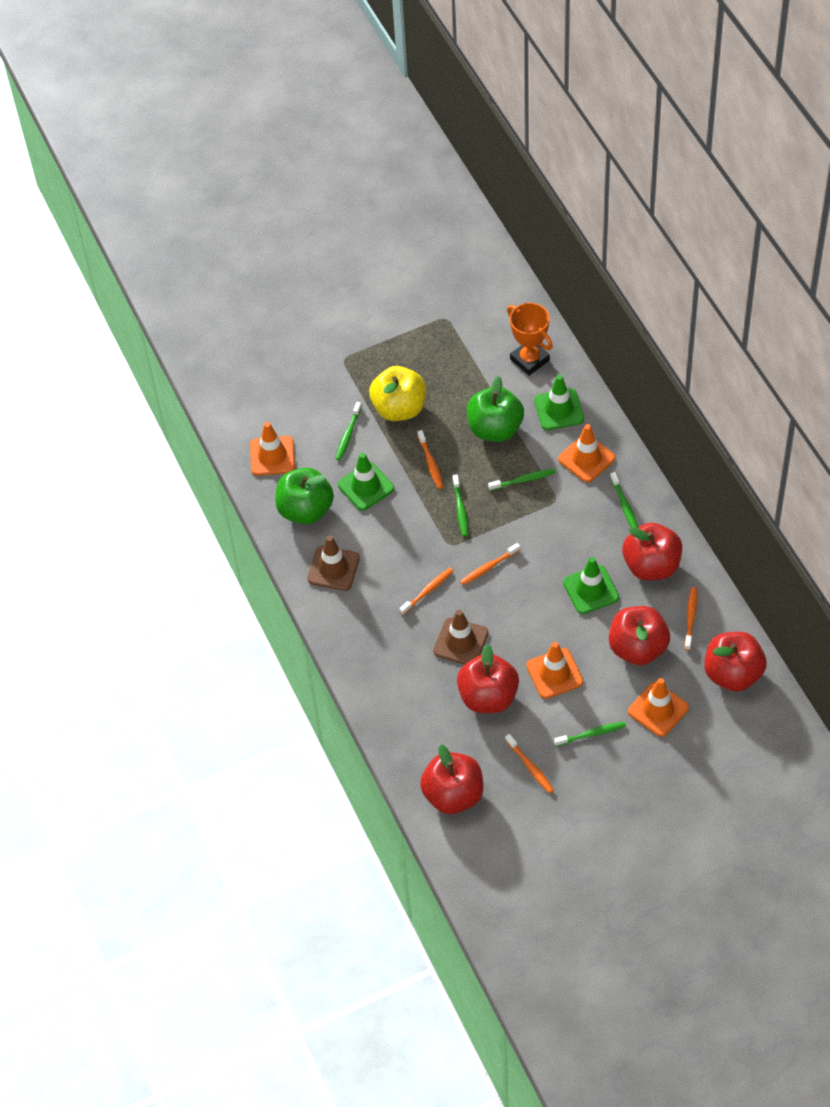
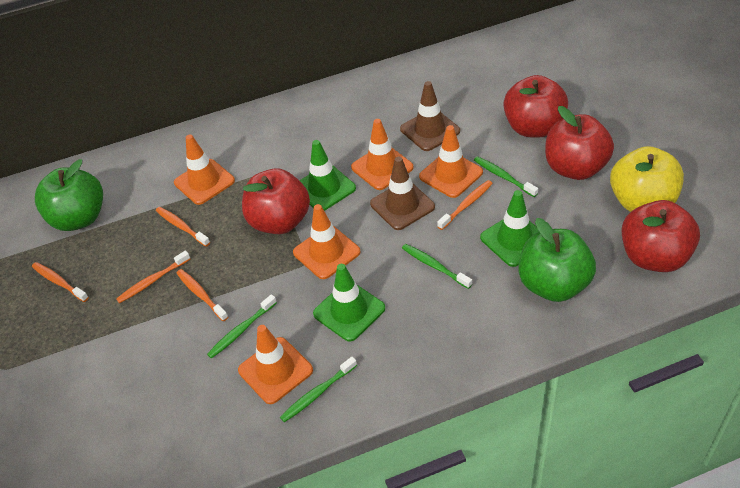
green toothbrush: [336,402,362,460] [453,474,468,536] [488,468,556,491] [554,721,626,746] [610,472,638,528] = 5 -> [207,294,277,359] [280,357,357,422] [402,244,472,289] [474,156,538,197] = 4
orange traffic cone: [250,422,295,476] [526,642,583,699] [558,424,615,483] [628,678,689,737] = 4 -> [174,135,235,205] [238,325,313,404] [293,204,361,279] [351,119,414,190] [419,125,483,198] = 5
orange trophy: [507,303,553,376] = 1 -> none = 0
red apple: [420,745,483,814] [457,644,519,713] [609,606,670,665] [622,523,682,580] [704,632,767,692] = 5 -> [242,168,310,234] [504,75,568,138] [545,106,614,180] [622,200,700,272] = 4

